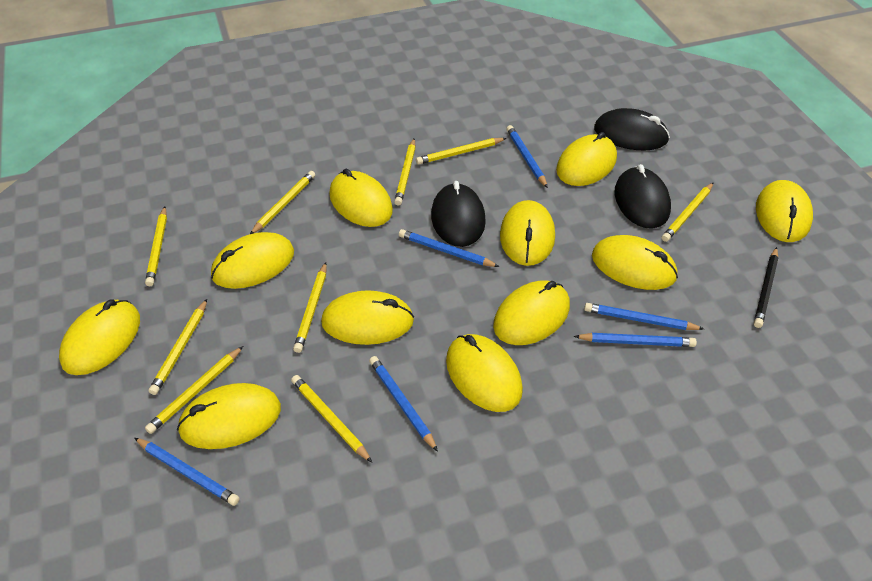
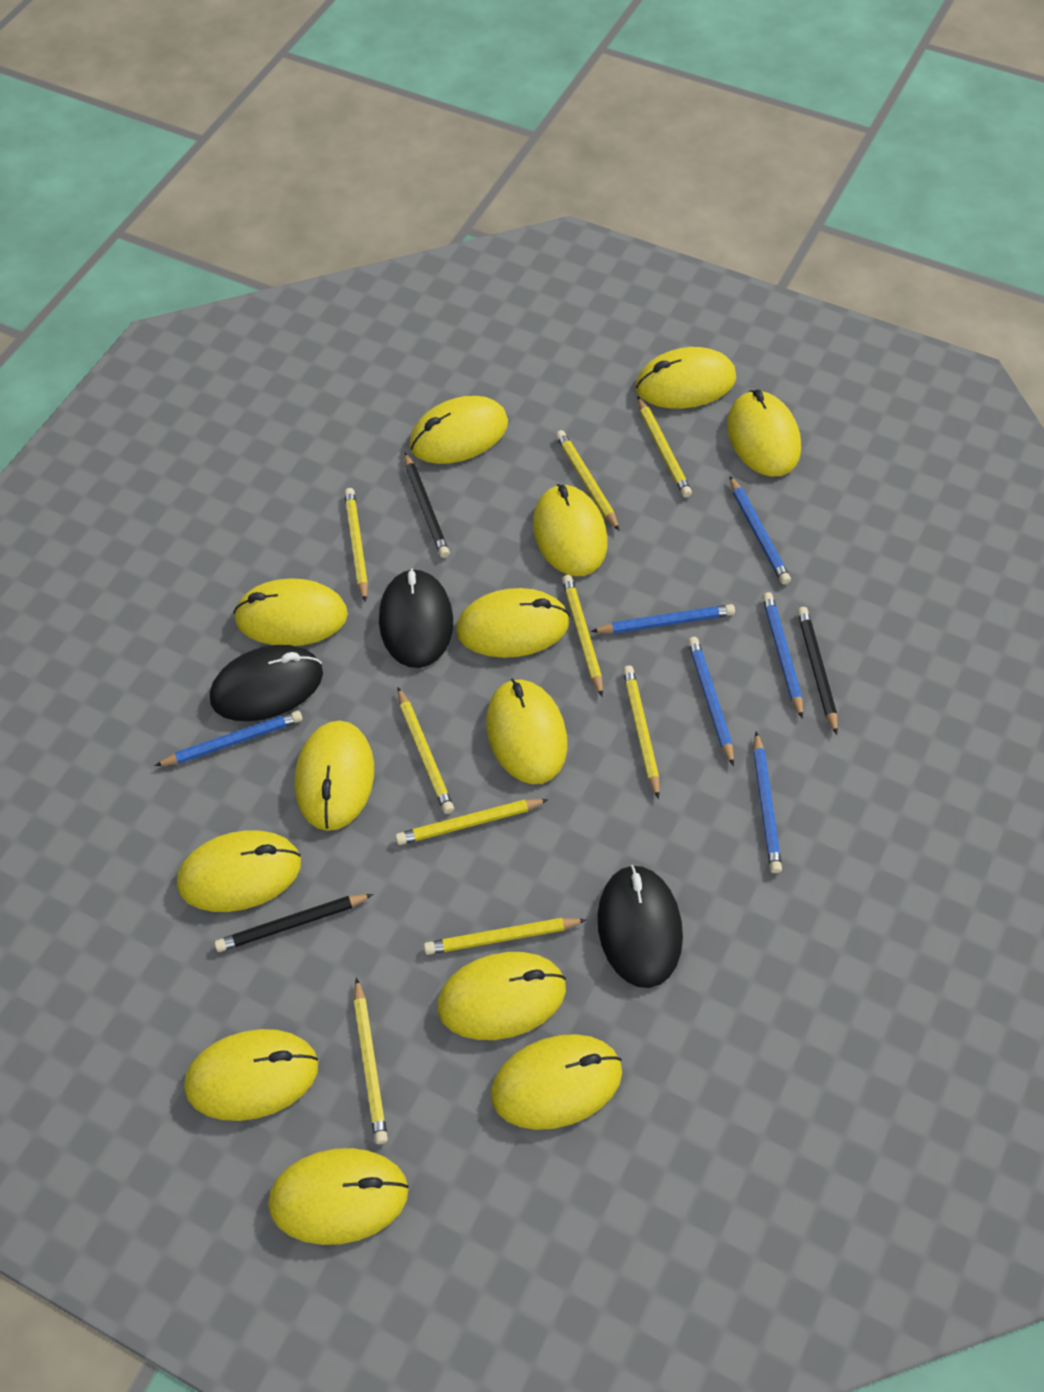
black pencil: [754,247,779,328] = 1 -> [214,894,373,952] [404,452,450,558] [797,607,838,735] = 3
yellow mouse: [59,300,140,375] [177,383,281,449] [211,232,294,289] [321,290,414,345] [329,168,393,227] [446,334,523,412] [493,280,570,345] [500,200,555,266] [556,132,617,186] [592,235,678,290] [756,180,813,242] = 11 -> [177,831,301,912] [184,1029,318,1121] [233,578,348,646] [268,1148,409,1245] [295,721,374,831] [409,396,508,464] [437,952,566,1040] [456,588,570,658] [486,678,568,784] [491,1034,622,1130] [533,484,608,576] [635,347,736,409] [727,390,801,477] = 13

